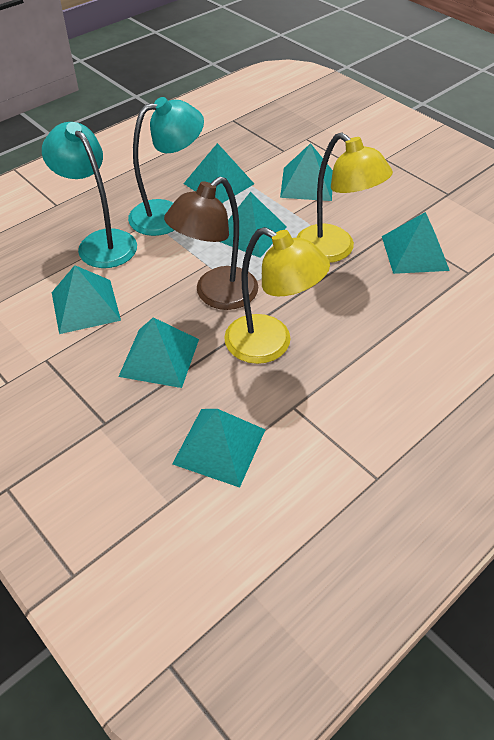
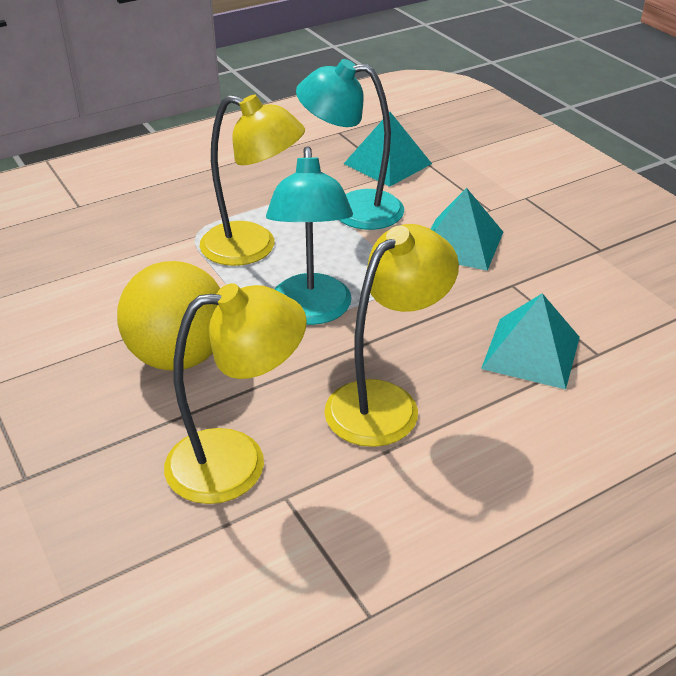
brown lamp: [164,176,258,310] = 1 -> none = 0
turquoise pyramid: [52,265,121,334] [118,317,199,388] [172,409,265,488] [184,143,254,203] [221,192,287,258] [280,143,333,201] [382,212,450,274] = 7 -> [344,112,432,187] [431,188,503,271] [481,293,580,389] = 3
yellow ball: none = 0 -> [117,261,221,371] = 1
yellow lamp: [224,227,330,364] [296,132,393,263] = 2 -> [164,283,307,504] [200,94,305,266] [324,224,459,447] = 3

